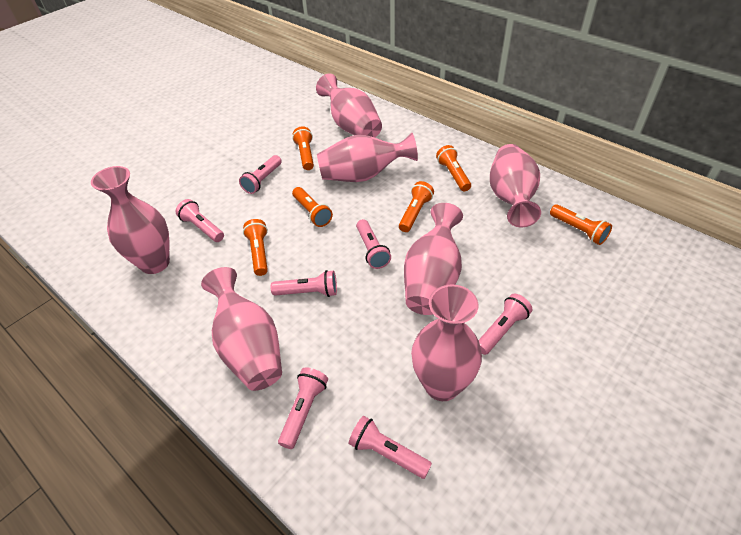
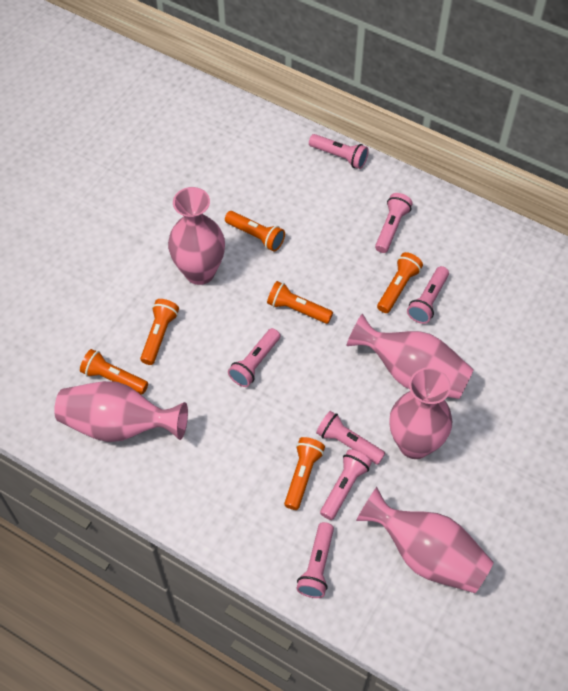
pink vase: [91,166,170,274] [201,267,282,391] [316,73,382,138] [317,133,418,182] [404,203,463,315] [411,284,482,401] [490,144,541,227] = 7 -> [54,381,188,442] [168,187,225,285] [346,314,474,399] [356,487,494,593] [390,368,452,459] = 5

